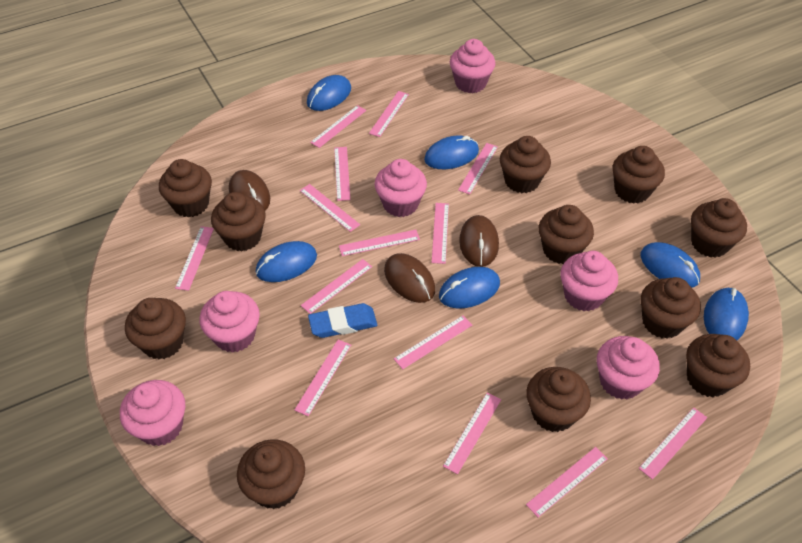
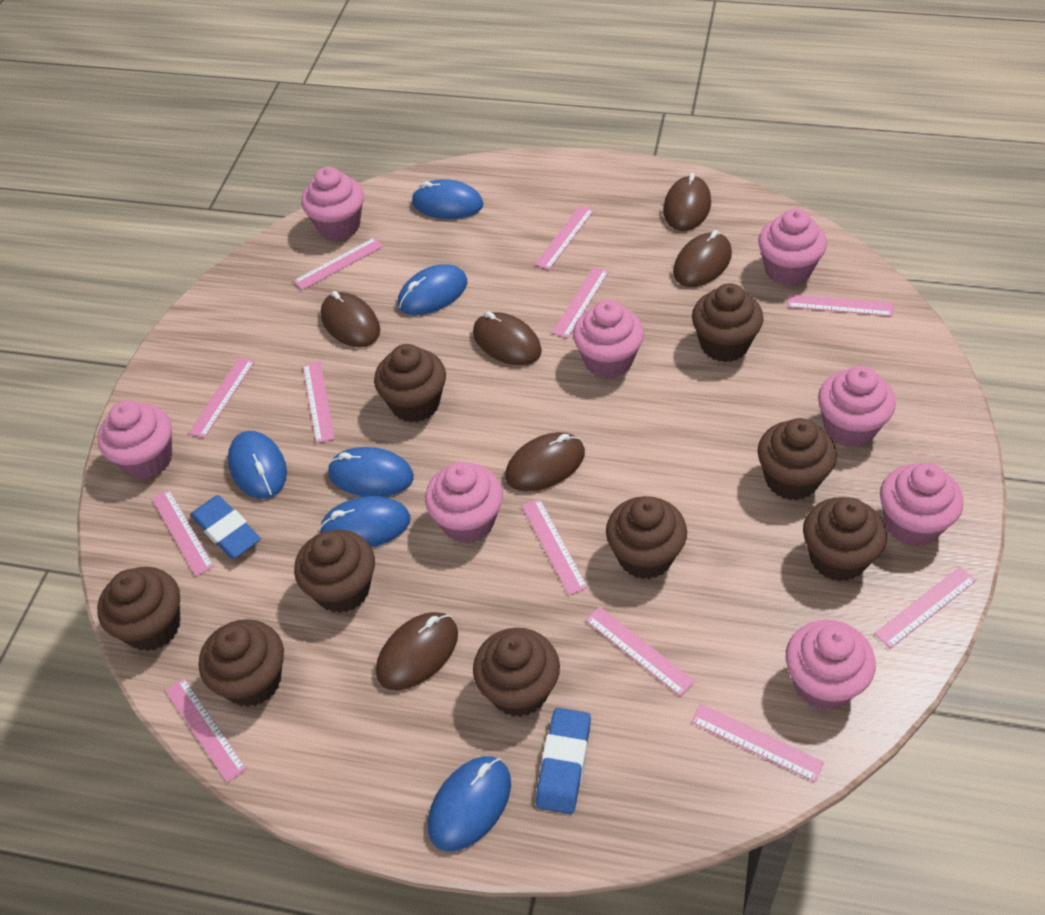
blue eraser: [308,303,377,338] = 1 -> [190,495,261,559] [536,708,591,814] = 2
brown cupcake: [125,298,186,360] [159,159,212,217] [211,192,266,251] [237,439,305,509] [500,136,551,193] [526,367,591,432] [539,205,594,264] [612,146,665,204] [641,277,701,339] [686,334,750,397] [691,198,747,258] = 11 -> [97,567,180,651] [199,619,284,707] [294,530,375,613] [374,344,446,423] [473,628,560,717] [606,496,687,579] [692,283,764,362] [757,418,837,500] [803,497,887,581] = 9
brown mouse: [229,170,270,211] [384,253,435,303] [459,215,499,267] = 3 -> [321,291,380,347] [376,612,458,691] [473,311,542,365] [505,432,585,491] [663,173,711,231] [673,230,732,287] = 6
pink cupcake: [120,380,185,446] [199,291,260,353] [374,159,427,217] [450,39,495,93] [560,251,618,311] [597,336,660,400] = 6 -> [97,401,172,479] [301,167,364,240] [425,462,503,544] [573,300,644,379] [758,209,827,286] [786,619,876,710] [818,366,896,447] [880,463,963,547] = 8
pink ruler: [175,226,214,291] [295,340,351,416] [300,184,360,232] [301,259,372,314] [310,105,366,148] [334,147,350,201] [339,230,420,256] [369,91,409,137] [394,316,472,369] [432,203,449,264] [443,392,501,474] [458,143,498,194] [526,447,608,517] [639,407,707,480] = 14 -> [152,489,214,576] [165,678,247,783] [188,357,255,438] [294,237,383,290] [303,361,335,443] [522,499,588,595] [535,206,594,270] [552,267,609,338] [586,606,695,696] [691,703,824,782] [787,294,893,316] [874,566,977,649] = 12

